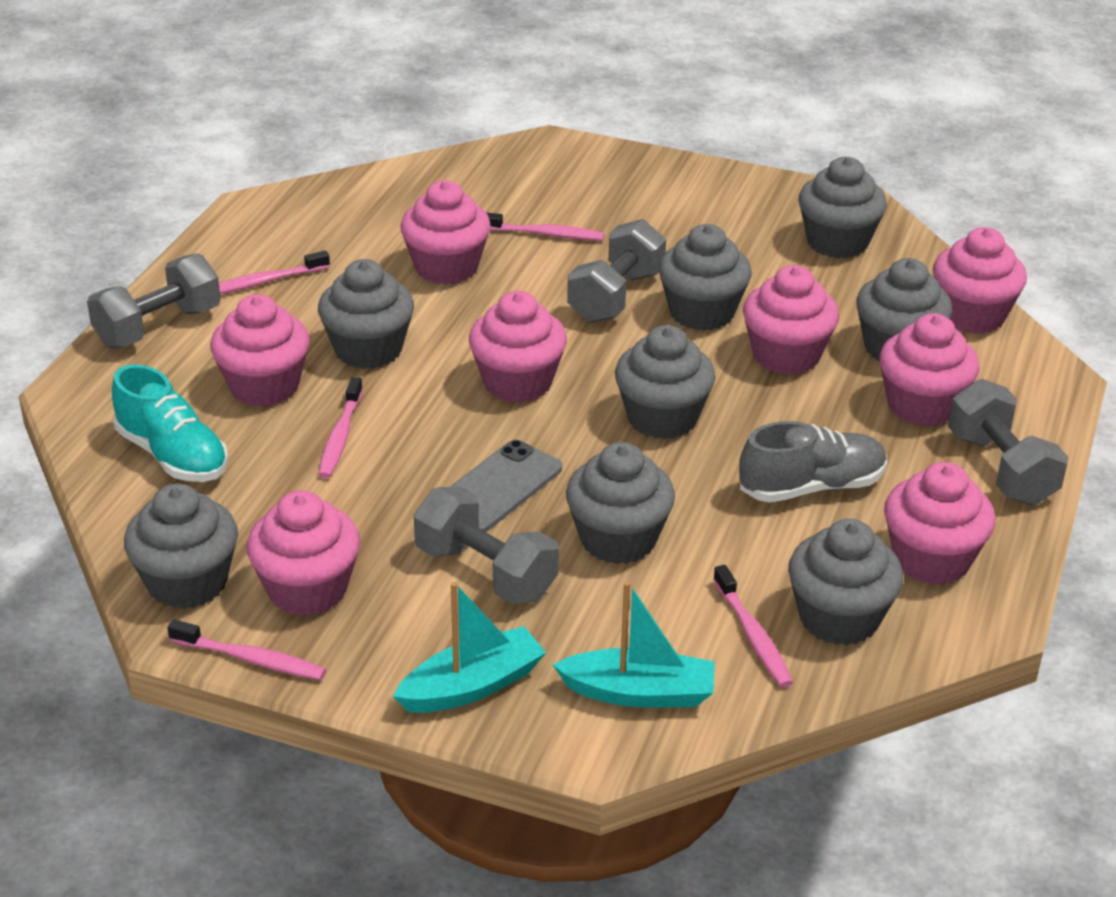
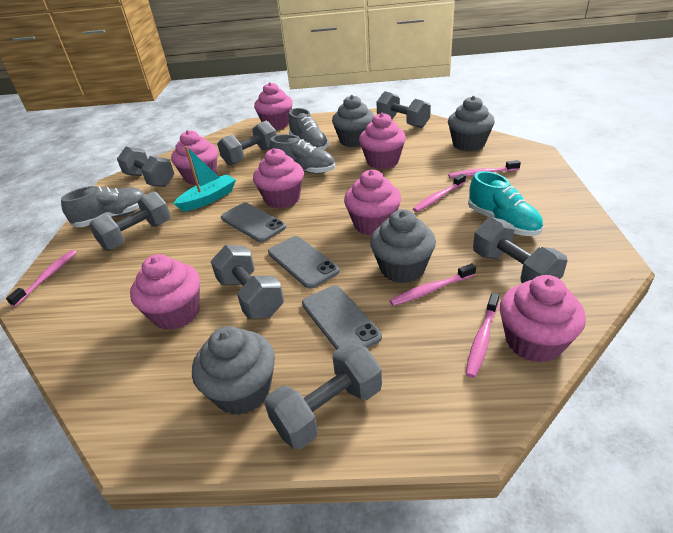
grey cupcake: [124,483,238,609] [318,259,414,369] [566,442,675,564] [615,325,715,439] [658,224,752,331] [788,519,903,646] [799,157,887,258] [856,258,952,361] = 8 -> [192,326,275,415] [332,95,374,147] [370,209,436,283] [448,96,495,152] = 4
grey dumbbell: [87,253,221,348] [414,486,559,604] [567,219,666,323] [948,379,1068,505] = 4 -> [89,191,171,251] [117,147,174,187] [211,245,284,319] [217,121,277,166] [264,343,382,450] [377,91,431,128] [473,217,568,284] = 7
grey phone: [450,440,562,532] = 1 -> [221,203,286,242] [268,236,340,289] [302,285,382,350] = 3
grey shoe: [739,421,887,503] = 1 -> [61,186,145,227] [270,134,335,174] [288,108,329,150] = 3
pink cupcake: [210,294,310,407] [246,490,360,616] [400,181,491,285] [469,291,567,403] [743,265,839,375] [879,313,980,426] [884,462,995,585] [933,227,1027,334] = 8 -> [130,254,200,330] [171,130,218,185] [253,148,304,209] [254,82,293,130] [344,170,401,236] [359,113,406,169] [500,275,586,363] = 7
turquoise boat: [393,582,546,713] [553,581,715,708] = 2 -> [173,146,236,212] = 1

